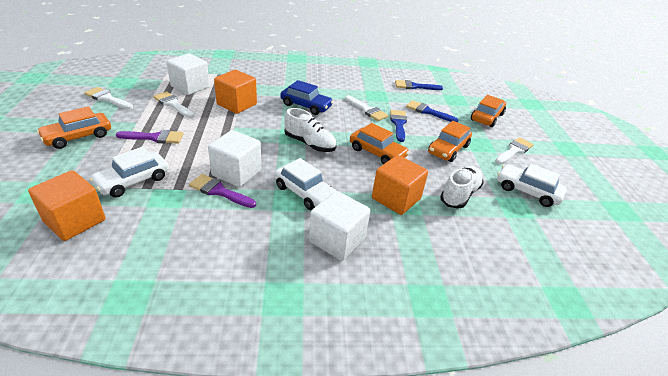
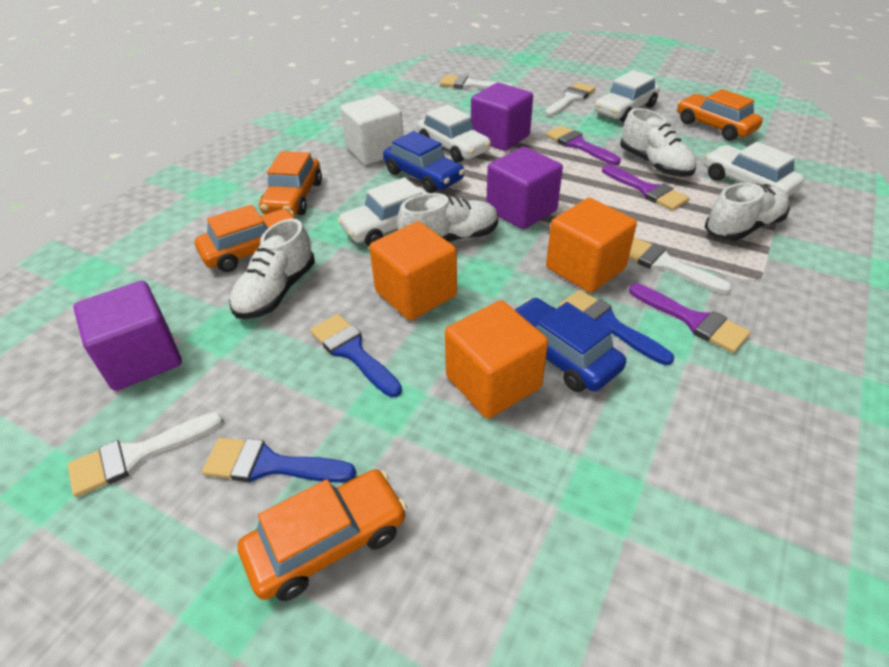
blue car: [280,80,334,115] = 1 -> [383,131,465,193] [515,298,626,392] = 2
purple brush: [116,130,183,144] [189,174,256,208] = 2 -> [545,126,621,165] [602,165,690,211] [629,283,751,353] = 3
purple cube: none = 0 -> [74,281,182,391] [471,83,533,151] [486,147,563,230] = 3
white car: [89,147,169,198] [274,158,336,210] [497,164,567,207] = 3 -> [338,177,428,246] [417,105,491,163] [595,70,660,122] [704,142,805,197] = 4
white cube: [167,54,210,95] [208,130,261,187] [309,191,370,261] = 3 -> [340,95,404,165] = 1
white shoe: [284,108,337,152] [440,166,484,209] = 2 -> [229,219,315,319] [397,193,498,242] [620,108,696,177] [705,183,790,241] = 4

